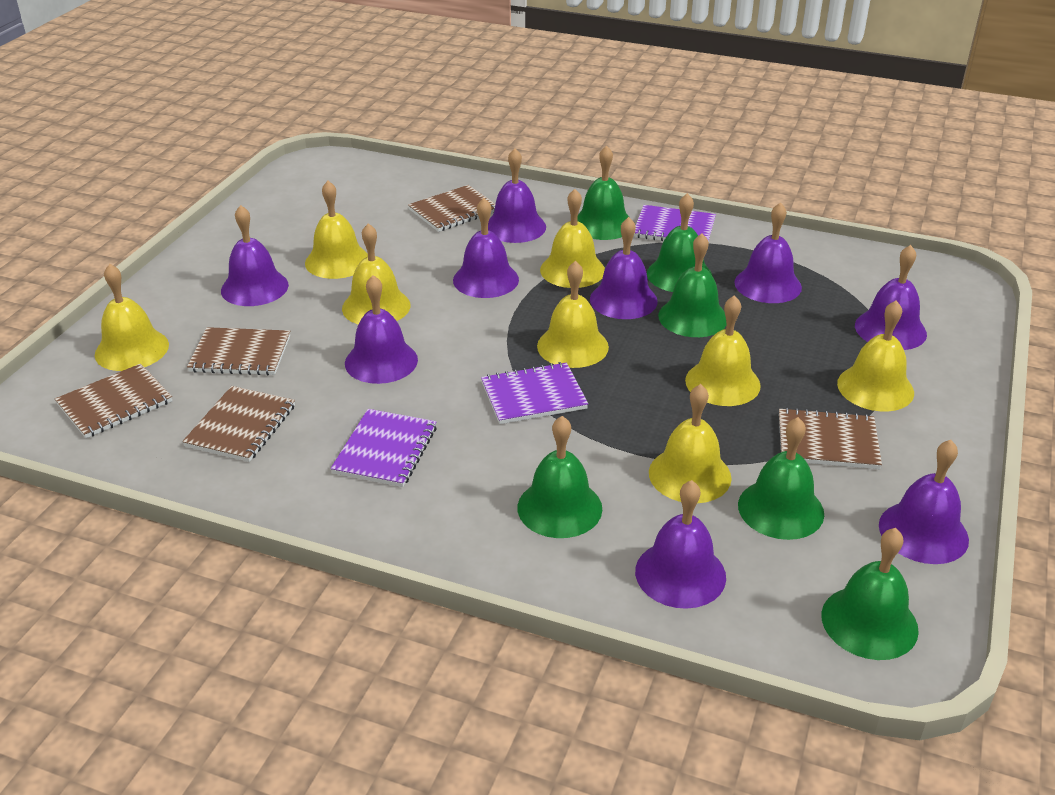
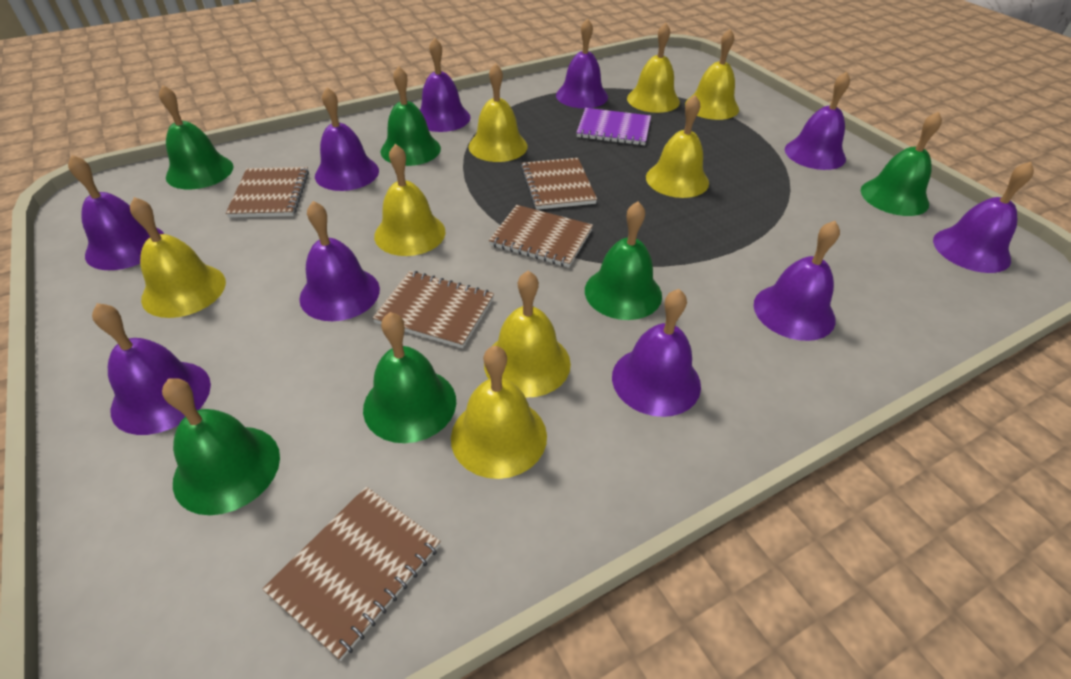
purple bell: [221,205,289,306] [345,275,418,384] [453,198,519,298] [488,148,546,243] [590,217,658,319] [635,480,726,609] [734,202,802,303] [855,245,927,350] [879,440,969,564] = 9 -> [68,155,164,270] [92,303,211,435] [299,201,380,321] [315,87,379,191] [420,37,470,132] [556,19,608,108] [612,289,701,417] [754,221,840,341] [785,72,850,170] [933,162,1034,273] = 10
purple notebook: [331,409,437,487] [481,362,588,424] [633,205,716,241] = 3 -> [576,108,651,145] = 1

